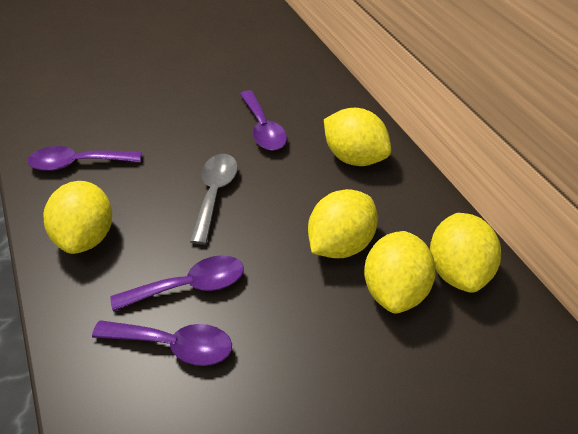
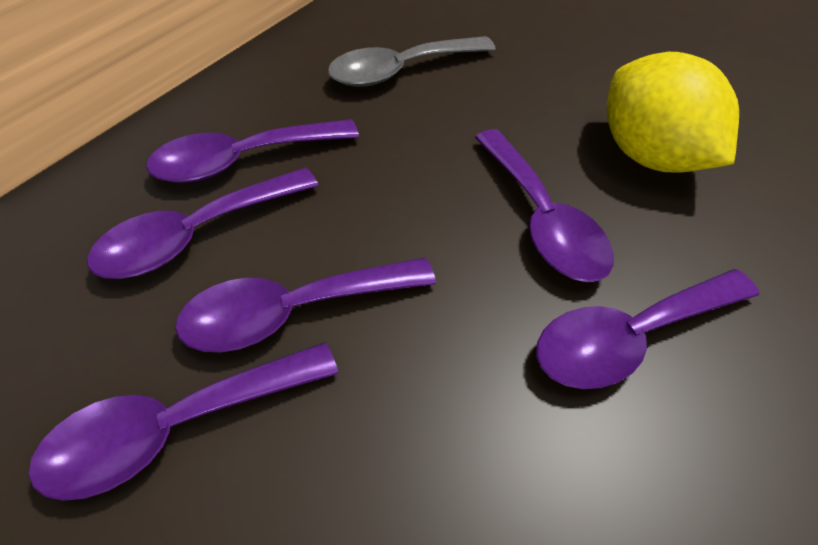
purple spoon: [28,146,142,171] [92,320,232,366] [110,255,244,311] [240,90,287,151] = 4 -> [28,342,339,501] [87,167,319,279] [146,119,359,183] [175,258,436,352] [474,129,614,282] [536,269,759,389] = 6
yellow lemon: [43,181,112,254] [308,189,378,258] [324,108,391,166] [364,231,436,313] [430,213,501,293] = 5 -> [607,52,739,173] = 1

